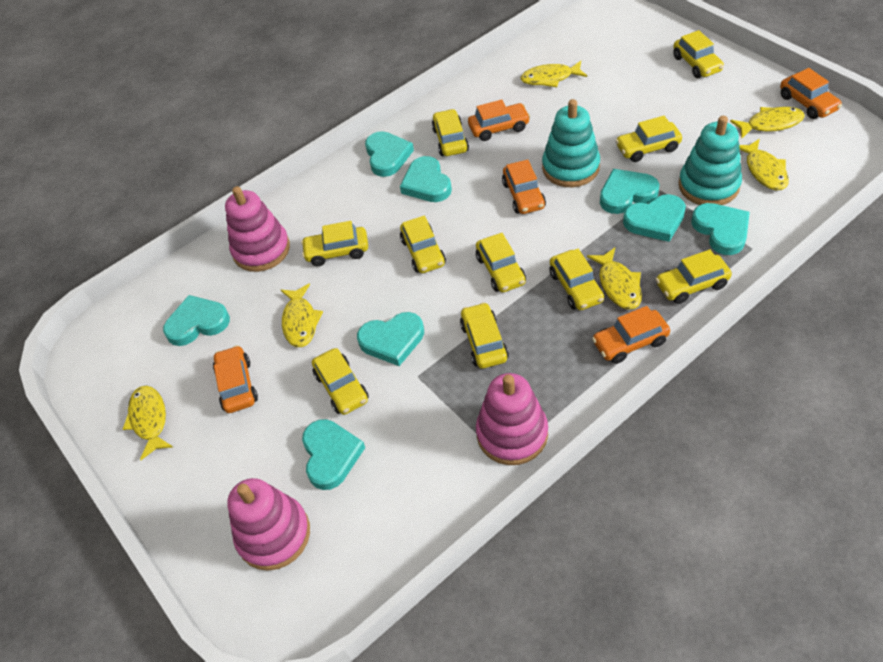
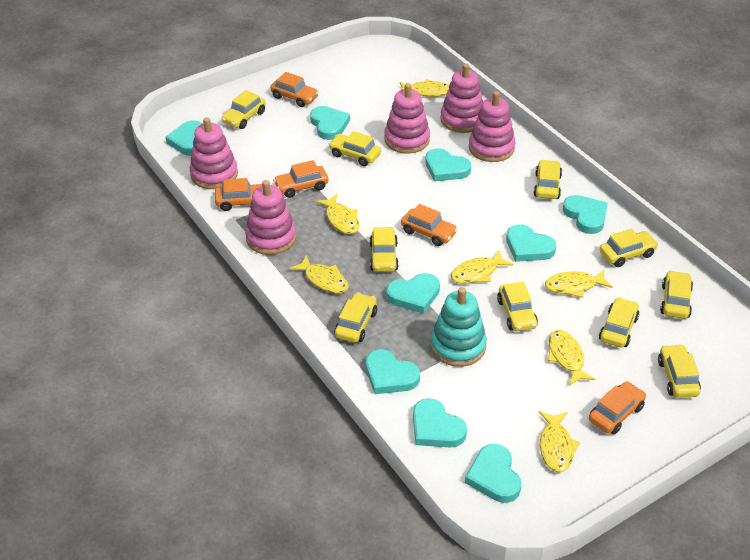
pink stacking toy: [225,186,290,272] [227,478,310,571] [476,373,548,465] = 3 -> [190,117,238,189] [245,180,296,255] [384,83,430,154] [440,64,483,133] [469,91,515,162] = 5
turquoise heart: [163,295,230,346] [302,419,365,490] [357,312,424,366] [365,131,414,177] [400,156,452,202] [600,169,659,214] [623,194,686,242] [692,203,750,255] = 8 -> [165,120,202,156] [310,106,350,140] [366,349,420,394] [386,273,440,314] [413,398,467,448] [425,149,471,182] [465,444,522,503] [506,225,556,262] [563,195,608,234] = 9
turquoise stacking toy: [542,99,600,187] [679,116,742,205] = 2 -> [431,287,487,367] = 1
yellow fish: [123,386,173,460] [281,284,323,347] [521,61,587,87] [587,248,642,310] [730,107,805,139] [739,138,789,190] = 6 -> [289,255,349,293] [316,194,359,234] [400,79,449,97] [451,250,513,284] [539,411,580,473] [545,270,613,298] [548,330,595,385] = 7

